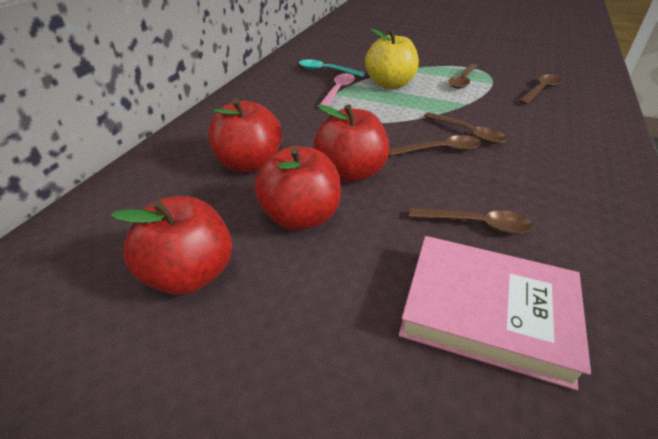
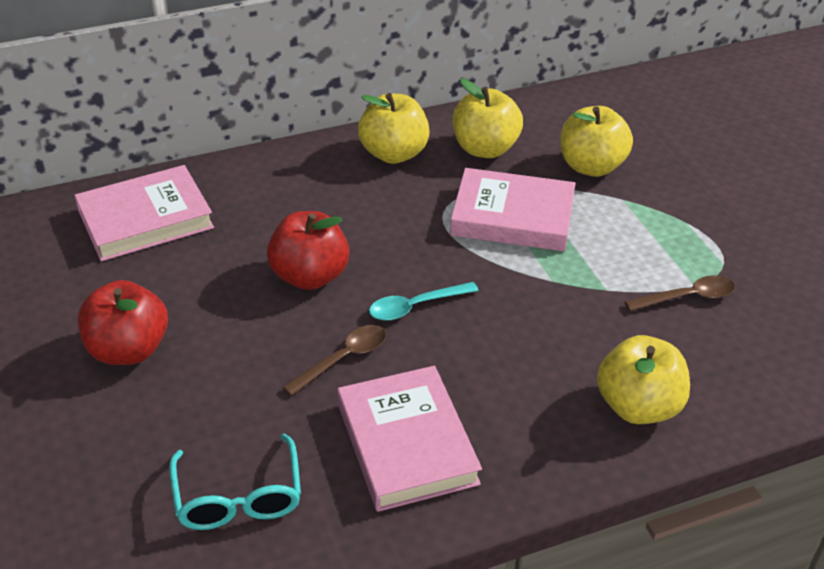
brown spoon: [389,135,481,156] [409,208,533,234] [424,112,507,144] [448,64,478,89] [519,75,562,105] = 5 -> [283,325,386,396] [624,275,735,311] = 2
pink book: [399,236,591,390] = 1 -> [74,165,214,261] [337,366,482,512] [450,168,576,251] = 3
pink spoon: [320,73,355,106] = 1 -> none = 0
red apple: [111,196,232,295] [208,99,282,173] [255,146,341,230] [314,104,389,182] = 4 -> [78,280,168,365] [267,211,349,290] = 2
turquoise glasses: none = 0 -> [169,433,301,530] = 1
yellow apple: [365,28,419,89] = 1 -> [358,93,430,164] [453,79,523,158] [561,106,633,177] [597,335,690,424] = 4

